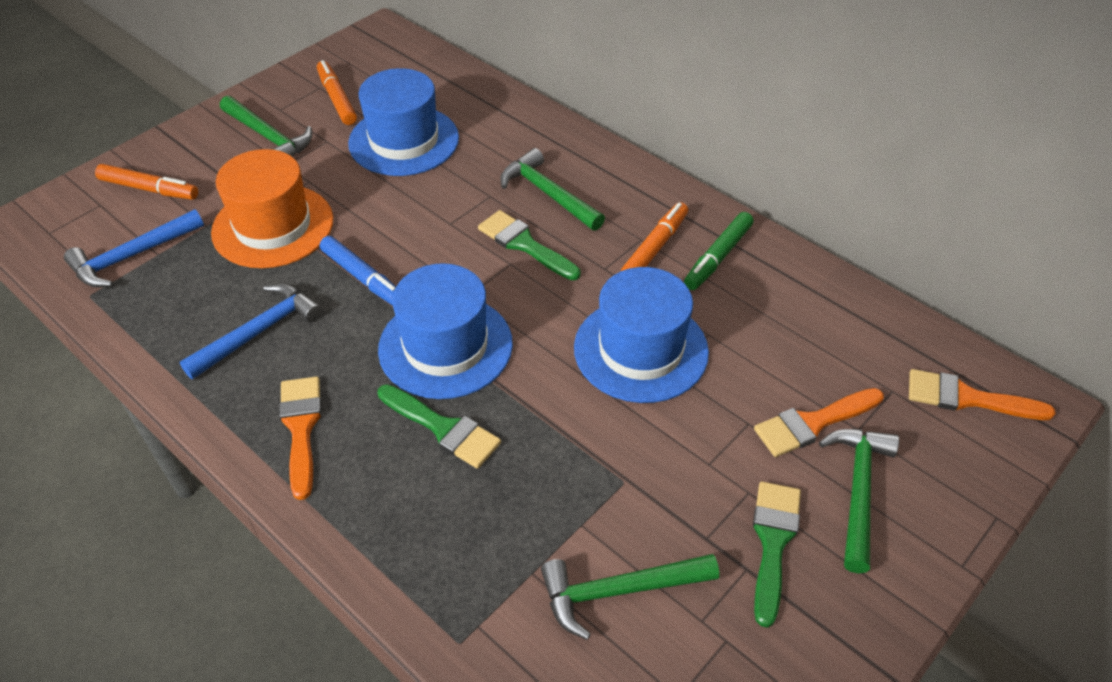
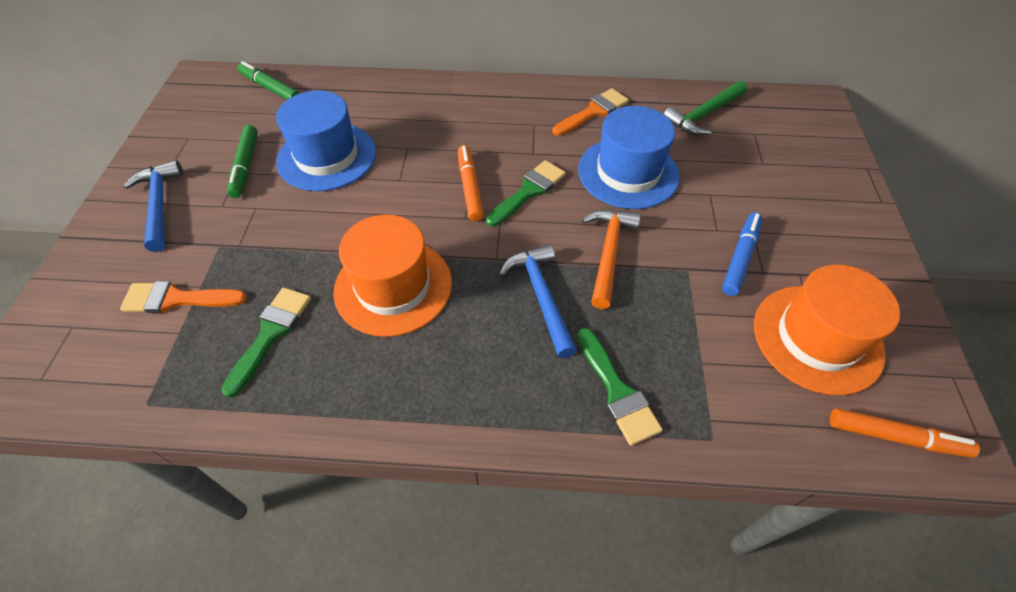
blue hat: [348,68,459,176] [378,263,513,399] [574,267,709,403] = 3 -> [276,91,376,191] [578,106,680,209] = 2
green hammer: [220,96,312,156] [500,148,605,231] [541,554,719,640] [819,429,899,573] = 4 -> [664,80,747,136] = 1
green marker: [684,212,754,290] = 1 -> [227,125,258,198] [237,61,300,100] = 2
orange brush: [279,376,322,500] [754,388,884,457] [909,369,1055,420] = 3 -> [120,281,247,313] [552,88,629,136] = 2
orange hammer: none = 0 -> [582,209,641,309] = 1
orange hat: [211,149,333,268] = 1 -> [333,215,452,337] [754,265,900,395] = 2
orange marker: [95,164,198,200] [317,60,357,125] [621,202,688,271] = 3 -> [458,145,484,222] [830,408,980,458] = 2

